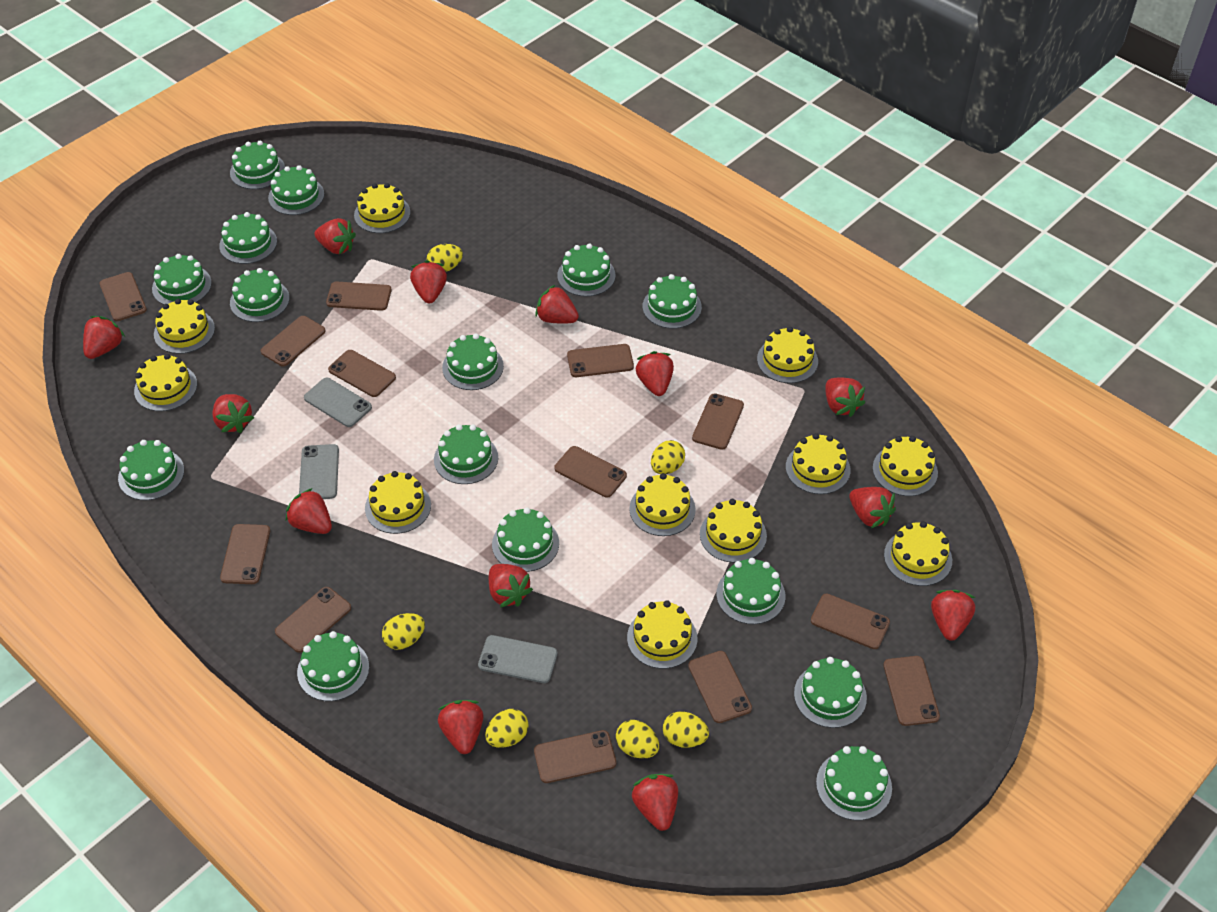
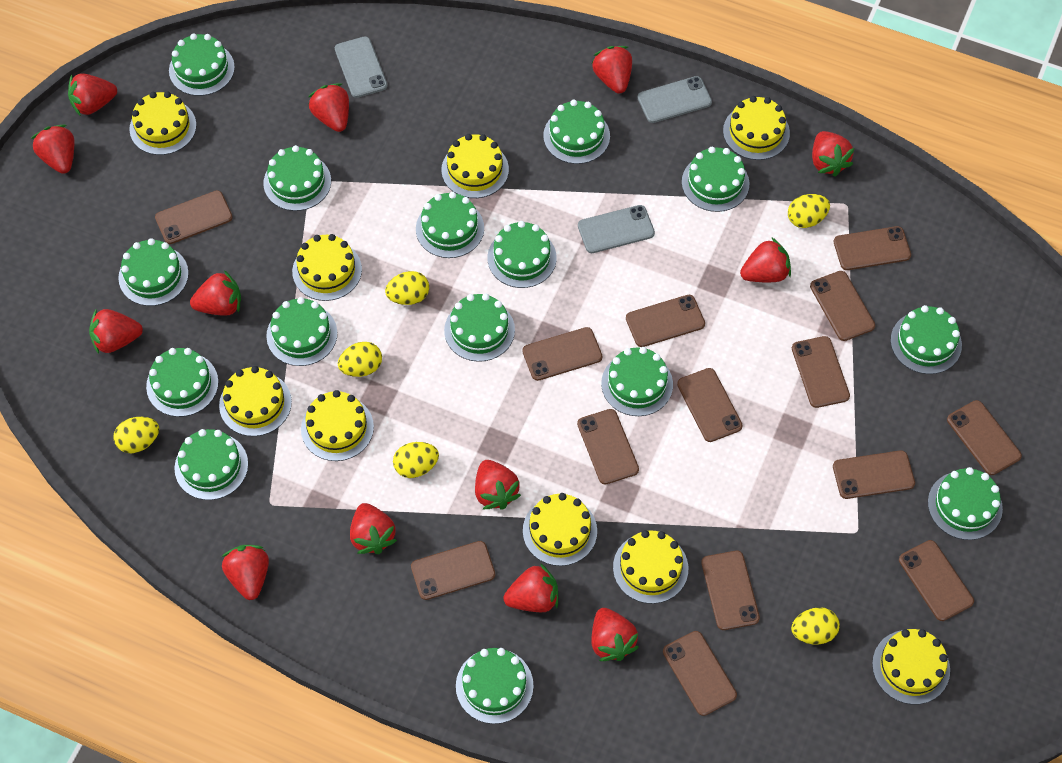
brown phone: [100,272,147,321] [220,524,270,584] [261,316,325,366] [275,587,351,653] [326,281,392,311] [328,350,396,397] [534,730,616,783] [554,446,627,498] [567,344,634,377] [688,651,752,723] [692,393,744,450] [811,594,890,649] [883,656,940,726] = 13 -> [155,190,233,244] [411,541,495,600] [522,327,602,381] [577,409,639,484] [626,295,705,347] [663,631,737,716] [677,368,743,442] [701,551,760,630] [792,336,850,408] [810,271,875,341] [833,450,915,499] [834,226,911,270] [899,540,974,621] [947,400,1022,475] = 14
yellow cake: [134,354,197,411] [154,299,215,354] [354,183,410,233] [365,471,431,534] [627,600,697,669] [629,473,696,536] [700,499,767,563] [757,327,818,383] [786,433,851,494] [873,436,938,496] [884,521,952,586] = 11 -> [129,91,196,155] [219,366,292,436] [292,234,362,301] [301,390,374,461] [441,134,509,198] [523,493,597,566] [613,530,688,604] [723,96,790,160] [872,629,950,705] = 9

